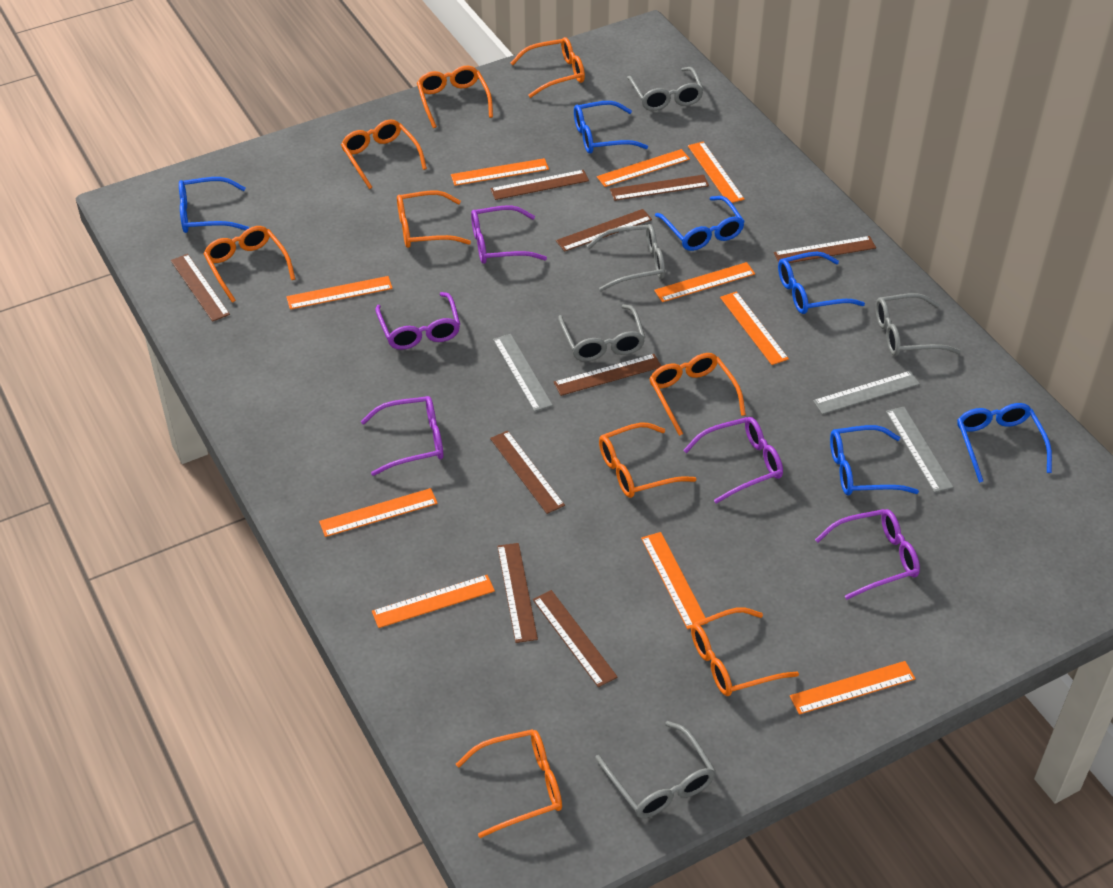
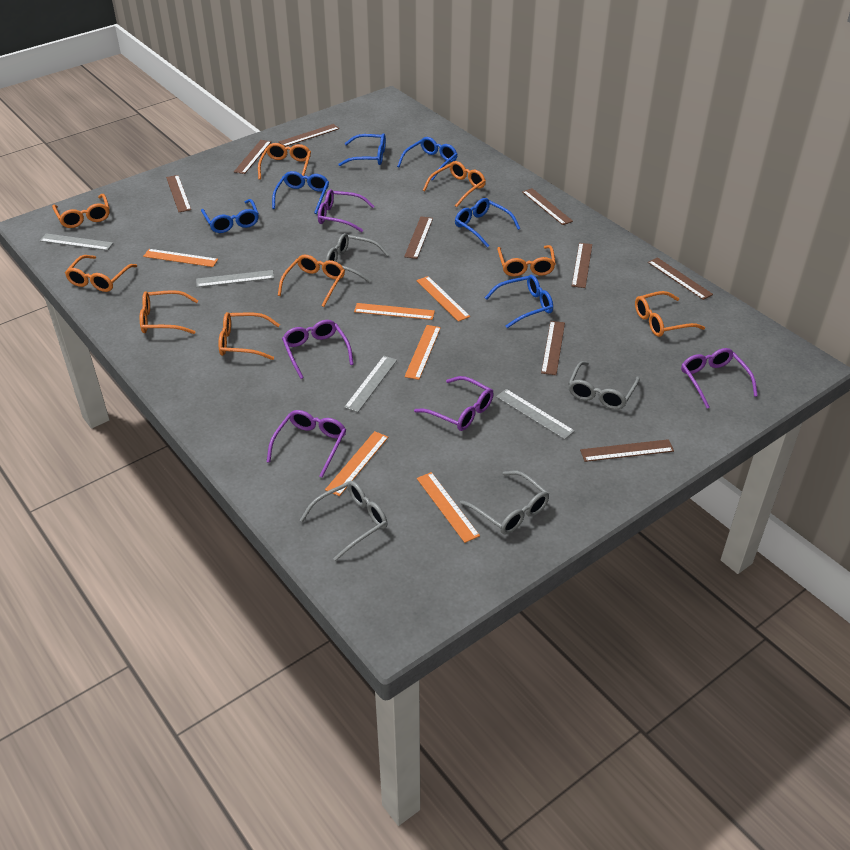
grey glasses: [558,304,645,362] [587,224,665,291] [595,721,716,818] [627,67,704,111] [876,293,961,356] = 5 -> [300,481,388,561] [326,233,389,283] [460,471,549,534] [568,361,640,410] = 4
grey ruler: [493,334,553,412] [813,371,920,414] [886,407,953,493] = 3 -> [40,233,113,251] [196,270,274,287] [344,356,397,412] [496,389,575,440] = 4
orange ruler: [286,276,393,310] [319,488,438,537] [372,575,495,628] [451,158,549,186] [597,149,690,187] [641,532,707,629] [654,262,755,302] [688,142,745,203] [720,292,789,365] [790,661,916,715] = 10 -> [143,249,218,267] [325,431,388,496] [354,303,435,320] [404,325,441,380] [416,276,470,322] [417,472,480,543] = 6

